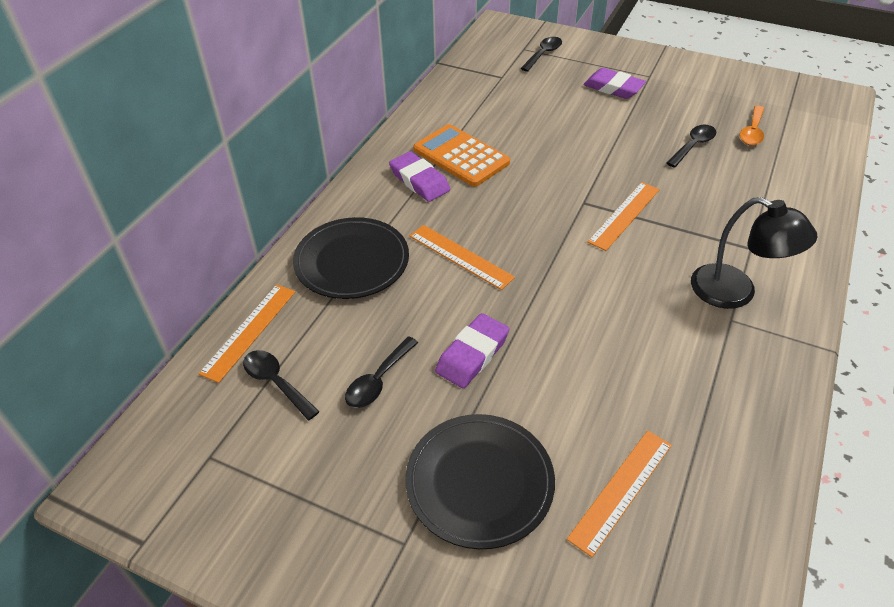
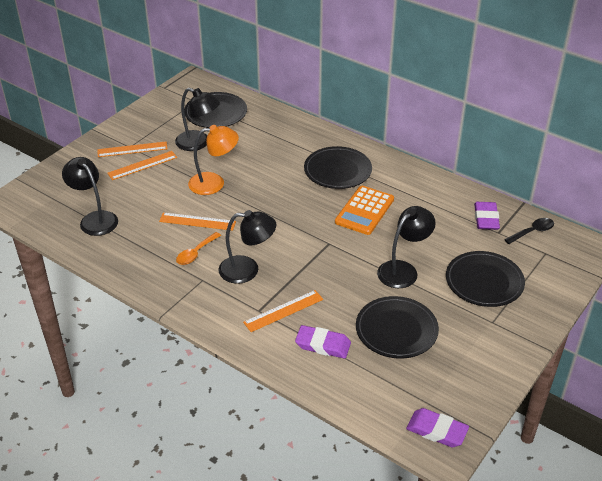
black lamp: [691,197,817,309] = 1 -> [62,157,118,236] [175,88,220,151] [219,210,276,284] [377,206,436,288] = 4
black plate: [293,217,409,299] [406,414,555,549] = 2 -> [184,92,247,128] [304,146,372,189] [356,296,439,359] [446,251,525,307] = 4
black spoon: [243,350,320,420] [345,336,419,408] [520,37,562,72] [666,125,716,168] = 4 -> [504,218,554,244] = 1
orange lamp: none = 0 -> [188,125,239,195] = 1

